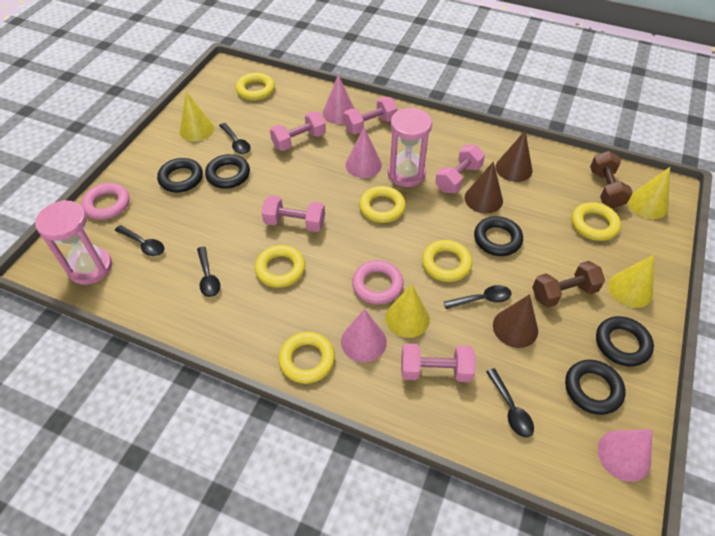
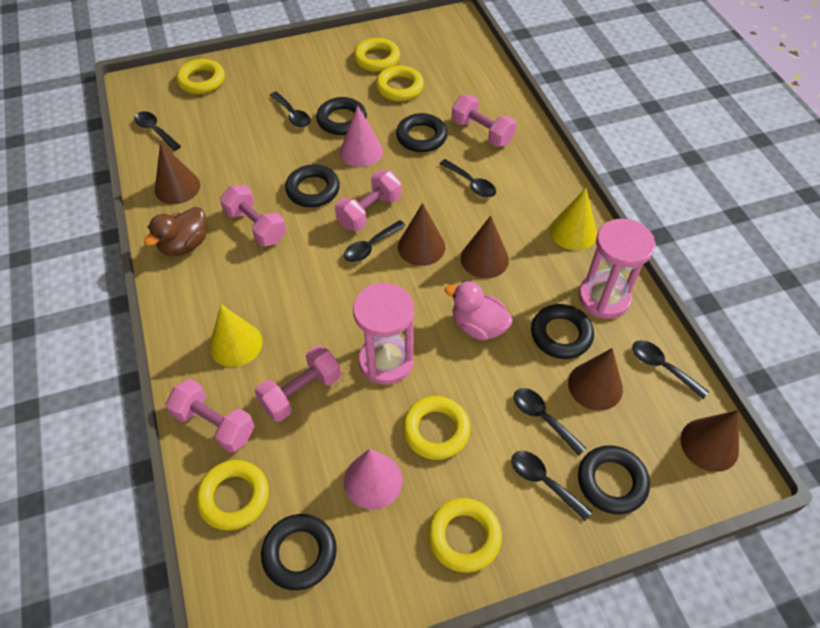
black ring: [157,158,203,192] [205,154,250,189] [474,216,523,256] [565,360,626,415] [596,316,654,366] = 5 -> [261,514,337,590] [285,165,340,207] [316,97,367,135] [396,113,447,152] [531,304,594,359] [578,445,650,514] = 6
black spoon: [115,225,165,256] [197,246,220,297] [219,123,251,154] [444,285,512,309] [486,368,534,438] = 5 -> [134,111,181,151] [270,92,311,128] [344,220,406,262] [440,159,496,198] [511,451,592,521] [514,388,586,456] [632,340,709,399] = 7
brown cone: [465,161,503,214] [493,294,538,348] [496,131,532,182] = 3 -> [155,142,200,204] [398,203,445,266] [461,216,509,279] [568,348,623,411] [680,410,739,472] = 5
brown duck: none = 0 -> [144,207,206,256] = 1
brown dumbbell: [532,261,605,308] [590,151,633,208] = 2 -> none = 0
pink cone: [323,75,355,124] [341,309,387,362] [345,127,382,178] [598,429,652,482] = 4 -> [340,106,383,167] [344,449,403,510] = 2
pink duck: none = 0 -> [445,281,513,341] = 1
pink ring: [81,183,130,220] [352,260,404,304] = 2 -> none = 0
yellow cone: [180,91,214,142] [385,284,430,338] [608,255,654,308] [628,167,670,219] = 4 -> [210,304,262,367] [550,188,597,250] = 2

